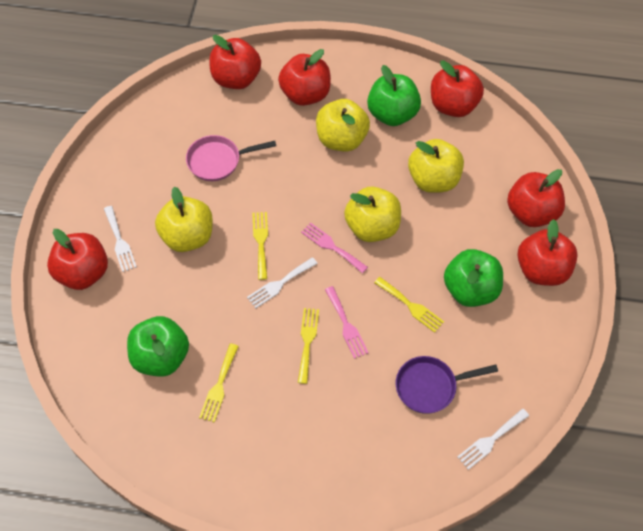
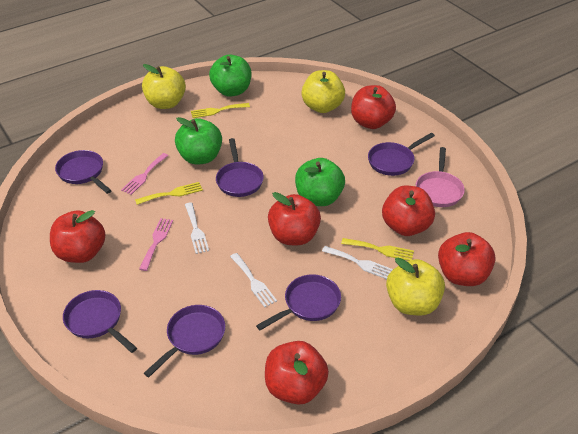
purple pan: [396,356,498,414] = 1 -> [55,150,112,194] [63,290,137,353] [144,305,225,377] [216,138,264,197] [256,274,341,330] [368,133,435,176] = 6
yellow apple: [155,187,213,252] [316,99,370,152] [344,187,401,242] [408,139,464,193] = 4 -> [142,64,186,109] [301,70,345,113] [386,258,445,315] = 3
yellow fork: [199,343,239,423] [252,212,268,280] [298,308,319,384] [374,277,444,333] = 4 -> [135,182,203,205] [191,103,250,118] [341,238,414,261] = 3

